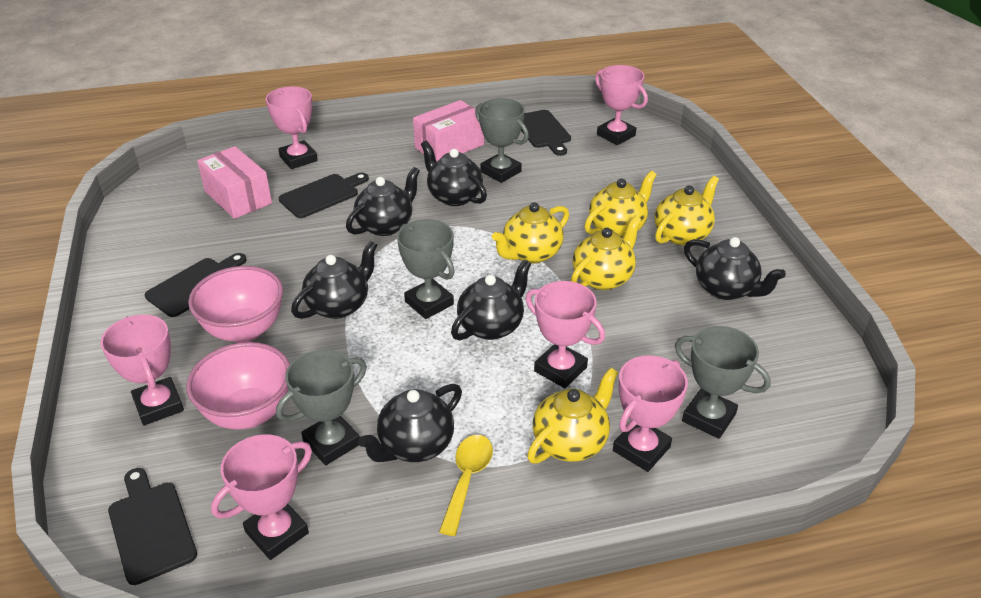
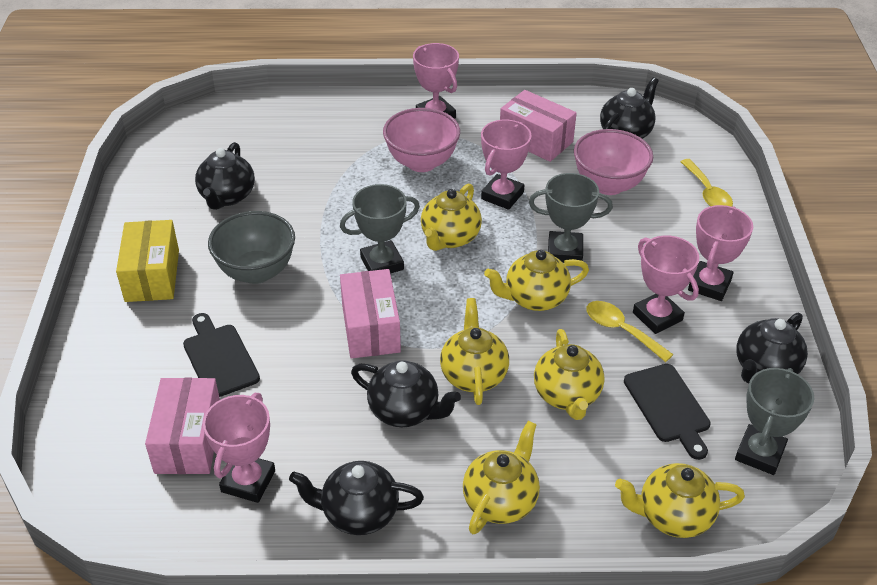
black cutting board: [108,468,197,585] [145,253,247,317] [279,173,369,218] [521,110,571,156] = 4 -> [183,313,260,397] [624,364,711,460] = 2
black teapot: [291,241,377,319] [346,167,420,236] [358,384,462,462] [421,141,487,206] [451,259,531,340] [684,237,786,300] = 6 -> [195,142,255,210] [289,461,424,535] [351,360,461,427] [600,77,659,139] [736,313,808,383] = 5
grey bowl: none = 0 -> [208,211,295,284] = 1
grey trophy: [276,350,367,465] [397,219,455,319] [475,98,529,183] [675,326,771,439] = 4 -> [340,184,420,274] [529,173,613,263] [735,368,814,475] = 3
pink box: [197,146,272,219] [413,100,484,161] = 2 -> [145,378,220,474] [340,269,401,359] [500,90,577,162] = 3
pink trophy: [100,315,184,425] [211,434,312,560] [266,86,318,169] [526,281,605,388] [595,65,648,145] [613,355,688,472] = 6 -> [203,393,275,503] [413,43,459,119] [481,120,532,210] [633,236,699,334] [688,205,753,301] = 5
yellow box: none = 0 -> [116,220,179,302] = 1
yellow spoon: [439,435,493,536] = 1 -> [586,301,674,362] [680,159,733,207] = 2
yellow teapot: [492,202,569,263] [527,367,618,464] [571,216,641,290] [584,171,657,238] [654,176,719,245] = 5 -> [421,183,482,251] [440,298,509,405] [463,421,540,534] [484,250,589,311] [534,329,605,420] [615,463,745,538] = 6

